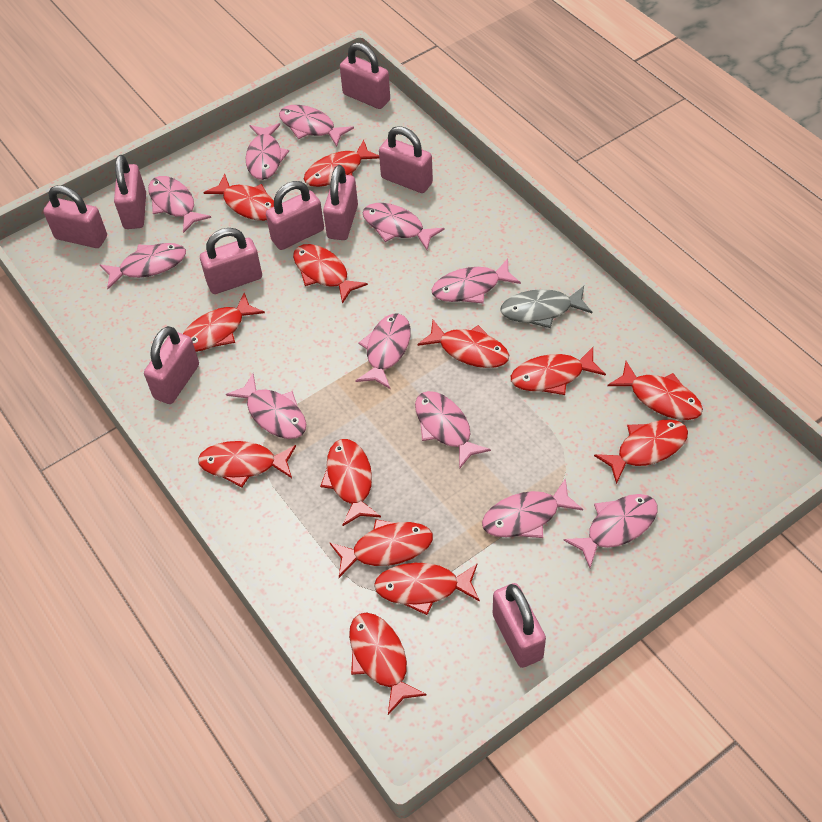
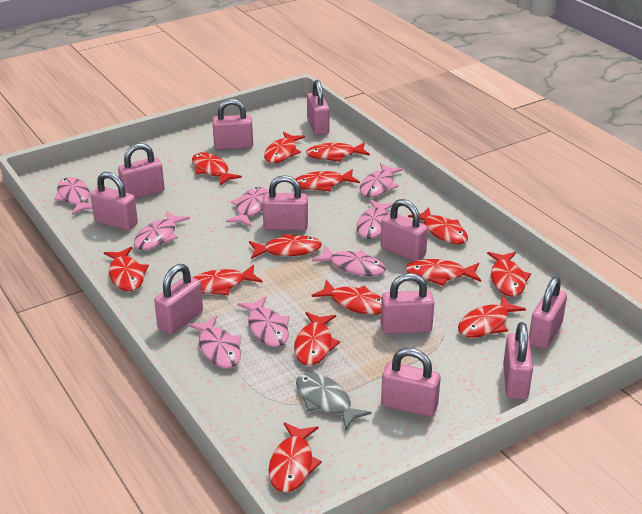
pink fish: [100,243,186,289] [148,176,211,233] [226,373,306,439] [246,123,289,180] [279,105,354,147] [356,314,411,389] [362,203,444,250] [415,391,491,469] [432,259,521,304] [482,478,583,538] [563,494,658,568] = 11 -> [54,177,92,215] [134,211,190,250] [187,315,241,368] [226,187,269,227] [237,296,289,347] [312,246,386,276] [357,200,393,239] [360,163,403,197] = 8
pink padlock: [43,185,107,248] [114,155,146,229] [144,326,199,404] [200,228,262,294] [266,181,324,250] [323,165,358,240] [340,43,390,109] [379,126,433,193] [493,583,546,668] = 9 -> [90,172,138,231] [118,143,165,199] [154,264,203,334] [213,99,253,150] [262,175,308,231] [307,80,329,135] [381,199,428,261] [381,273,434,334] [381,348,441,417] [503,322,533,399] [529,277,567,349] = 11
red fish: [183,293,265,352] [198,441,296,488] [203,174,274,221] [293,244,368,304] [304,140,379,187] [320,439,381,526] [330,519,433,578] [349,612,427,715] [374,563,480,615] [417,320,509,368] [511,347,606,395] [594,420,688,484] [607,361,703,420] = 13 -> [104,247,149,291] [192,152,242,185] [193,264,263,295] [249,234,322,259] [264,132,305,163] [269,422,322,493] [294,312,340,366] [296,169,360,191] [306,142,370,162] [312,280,382,315] [405,259,481,286] [408,207,468,244] [458,295,526,338] [487,252,531,297] = 14

